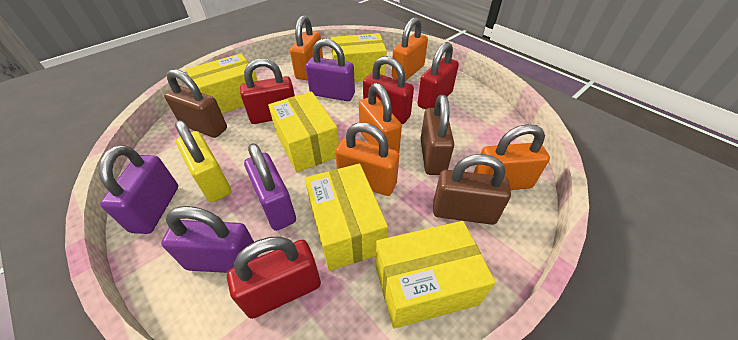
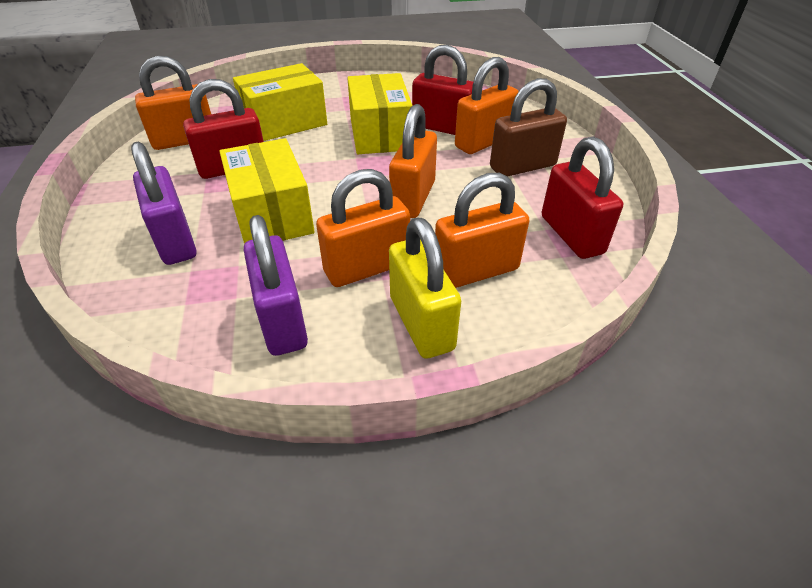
brown padlock: [164,69,227,138] [420,95,454,175] [433,154,511,225] = 3 -> [490,78,567,176] = 1
purple padlock: [98,145,178,234] [161,206,258,273] [244,143,296,231] [306,39,355,101] = 4 -> [131,142,196,265] [244,215,308,356] = 2
red padlock: [227,236,321,319] [240,59,295,124] [363,56,414,124] [417,42,459,110] = 4 -> [183,79,264,179] [412,45,473,135] [542,136,623,259] = 3
yellow box: [186,54,258,114] [268,92,339,173] [305,164,388,271] [331,33,387,82] [376,221,496,329] = 5 -> [219,138,315,244] [233,63,327,141] [347,73,412,154] = 3

